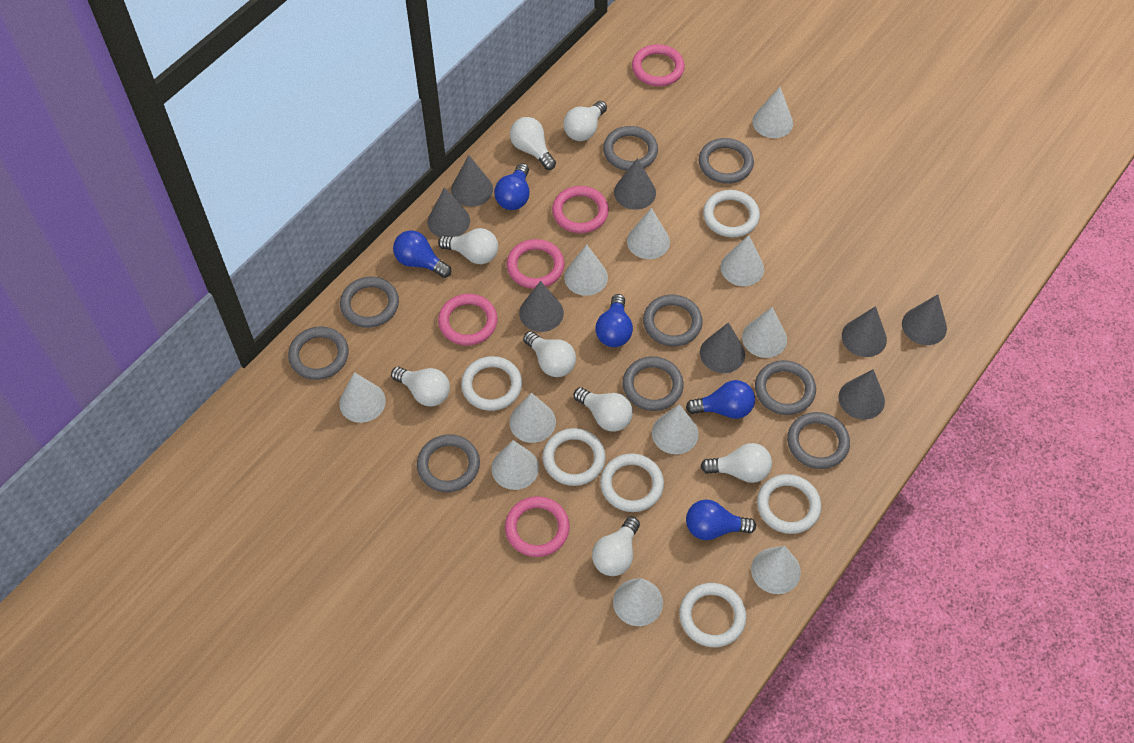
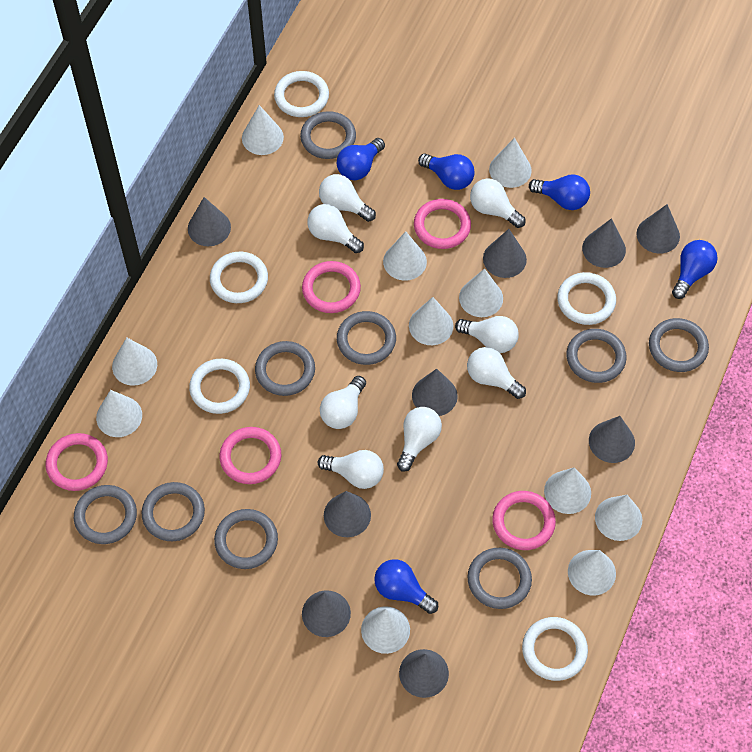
grey cone: [427,187,470,237] [451,155,493,207] [519,281,564,332] [614,158,656,210] [700,322,745,373] [839,369,885,420] [842,306,887,357] [902,294,947,345] = 8 -> [188,197,231,246] [302,590,351,637] [324,491,371,537] [399,649,449,698] [412,369,458,416] [483,229,527,278] [582,218,626,268] [589,416,635,463] [636,204,680,253] = 9
white ring: [461,356,522,411] [543,428,606,486] [600,453,664,512] [679,583,747,647] [703,190,760,237] [757,474,821,534] = 6 -> [189,359,250,414] [210,252,268,303] [274,71,329,117] [522,617,588,681] [557,272,616,325] = 5

